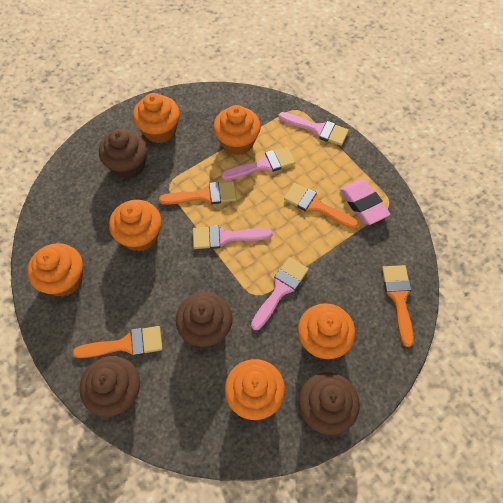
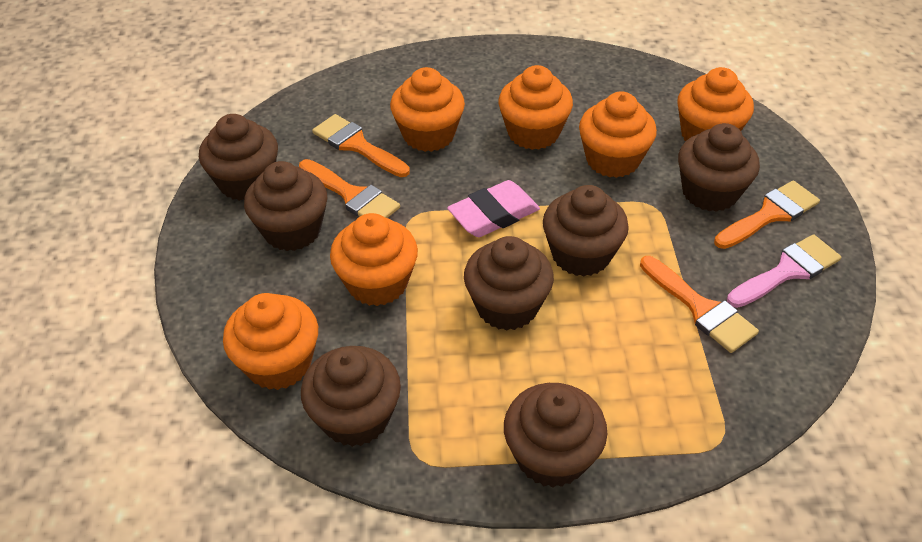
brown cupcake: [80,356,140,417] [99,129,147,179] [176,292,233,347] [299,372,360,435] = 4 -> [199,114,278,201] [244,161,327,251] [301,346,401,447] [464,236,554,331] [504,383,607,488] [543,185,629,277] [678,123,760,212] = 7
pink brush: [193,225,273,249] [221,147,295,180] [251,257,309,330] [278,112,349,146] = 4 -> [727,234,841,308] = 1

